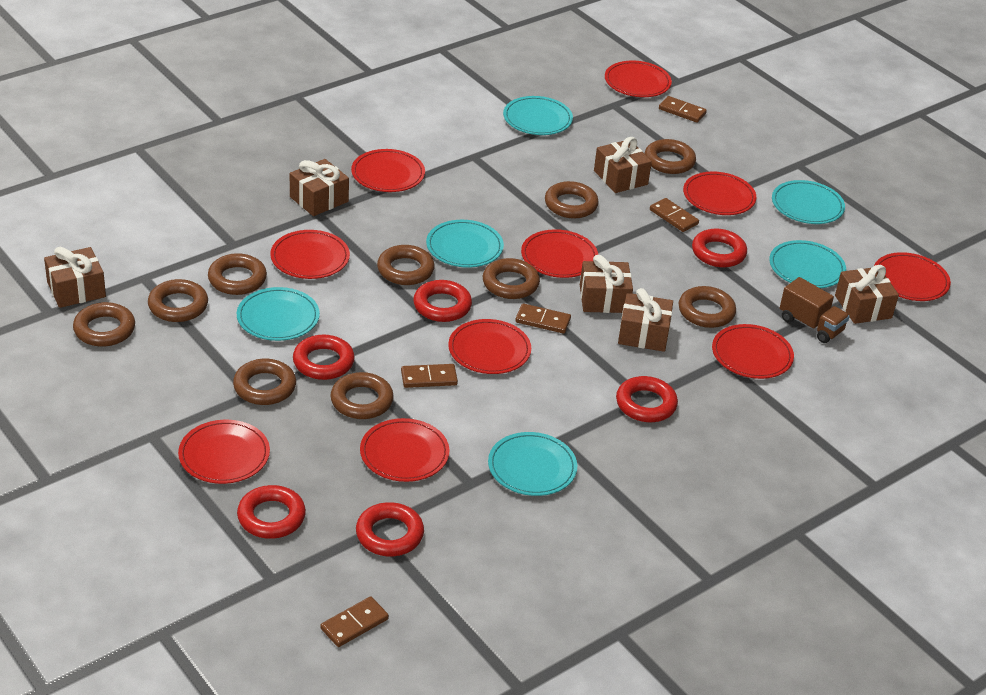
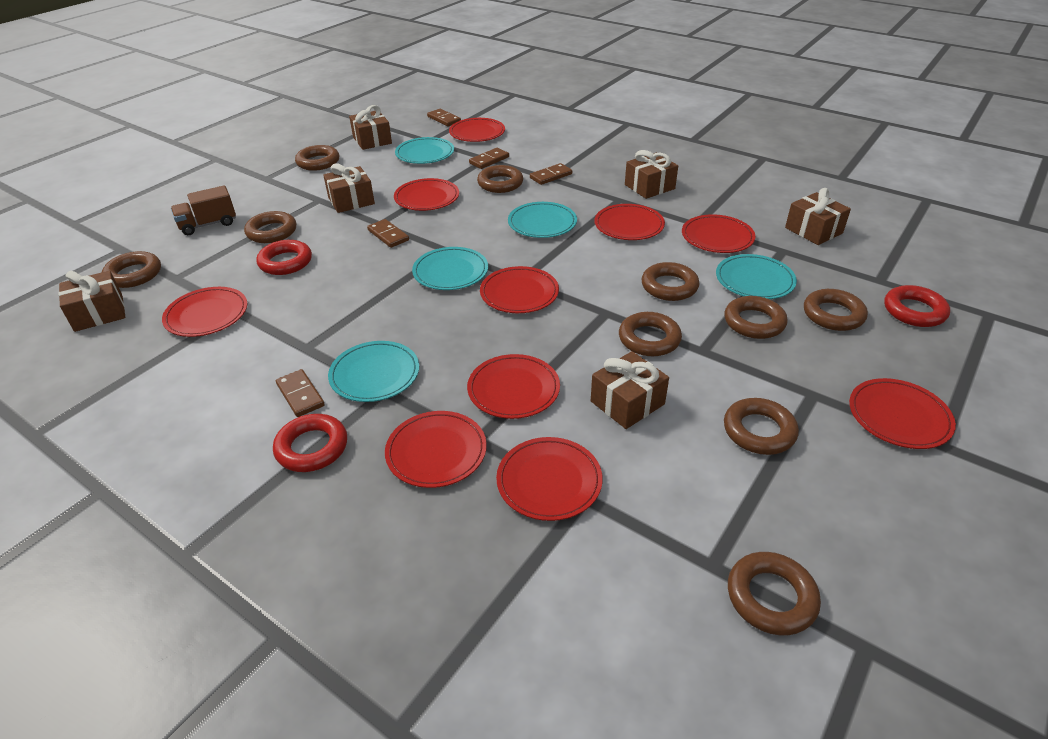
red ring: [237,485,306,539] [293,334,355,380] [356,502,424,556] [413,280,472,322] [616,376,678,422] [692,229,747,267] = 6 -> [256,240,312,275] [273,414,347,472] [884,285,950,327] = 3
turquoise plate: [237,287,320,341] [426,220,504,268] [488,432,577,496] [503,96,573,135] [769,240,846,288] [772,180,845,224] = 6 -> [328,341,419,402] [395,137,454,164] [412,247,488,290] [508,202,577,238] [716,254,797,299] = 5

